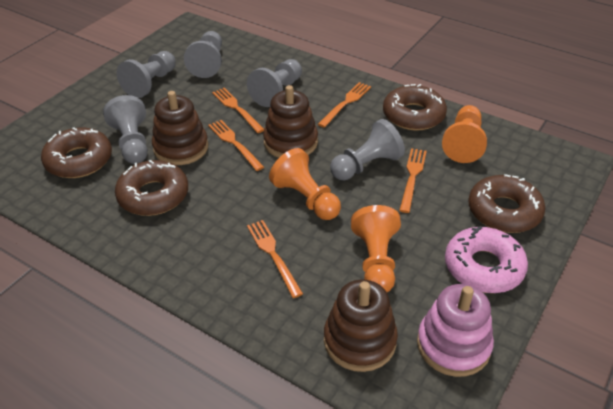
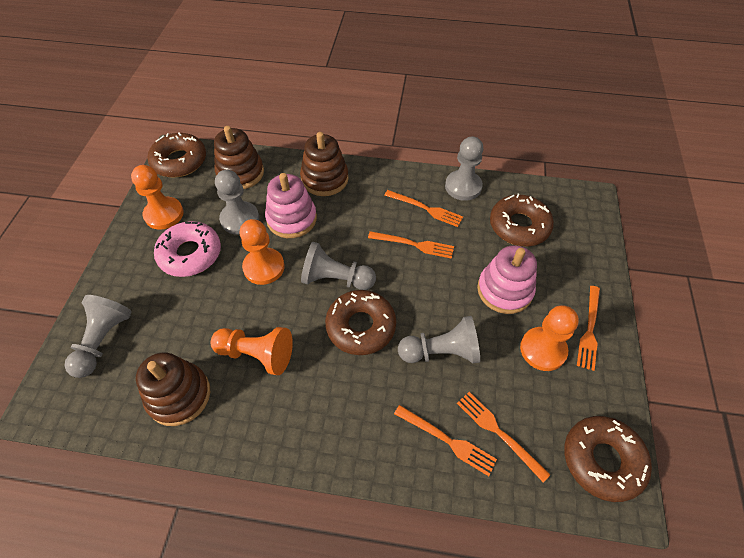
orange pawn: [269,148,341,220] [351,205,401,292] [442,105,487,163] = 3 -> [131,165,184,230] [211,327,293,375] [239,219,285,285] [520,305,579,371] = 4
pink stacking toy: [417,284,494,377] = 1 -> [265,173,317,238] [477,245,537,314] = 2

